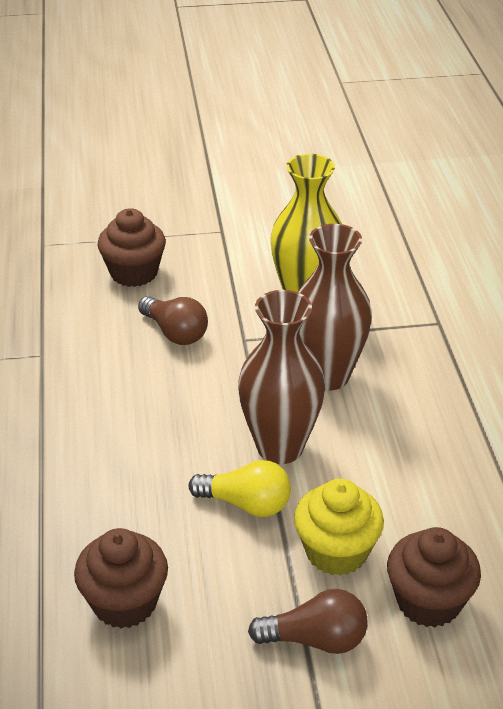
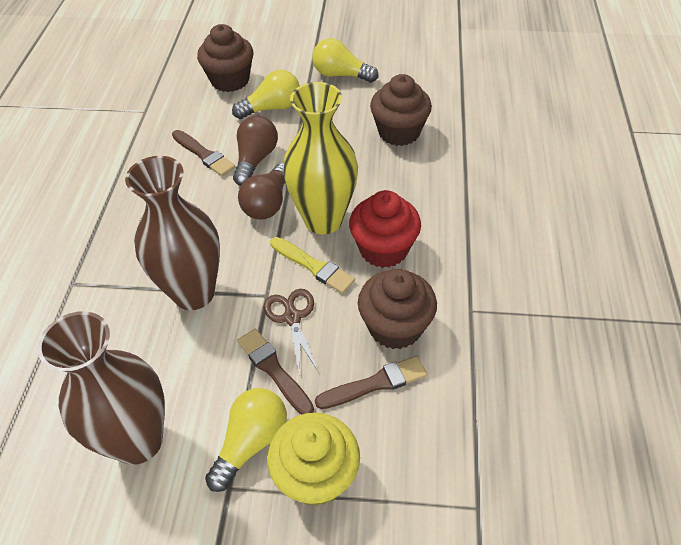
brown brush: none = 0 -> [172,130,235,176] [237,329,314,415] [315,356,427,409] = 3
brown scissors: none = 0 -> [264,289,319,376] = 1
red cupcake: none = 0 -> [349,190,421,268] = 1
yellow brush: none = 0 -> [270,237,355,294] = 1
yellow light bulb: [189,460,291,517] = 1 -> [205,388,287,492] [232,70,300,119] [312,38,378,83] = 3

